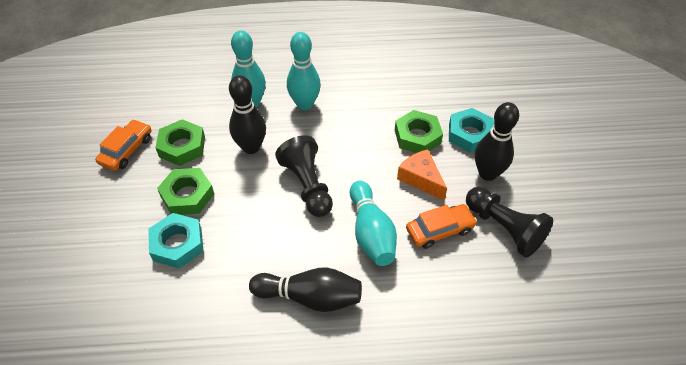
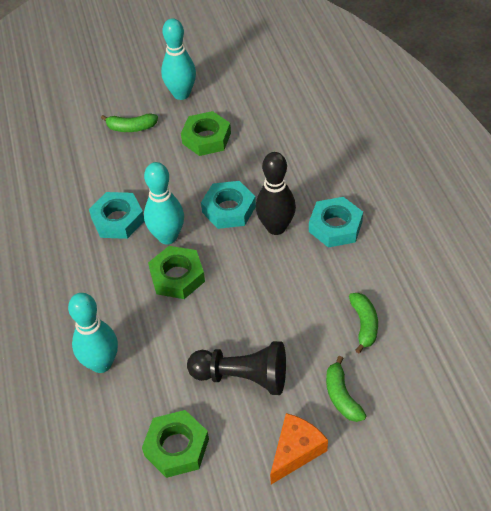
black bowling pin: [229,75,266,154] [249,267,362,312] [475,102,519,181] = 3 -> [256,152,296,235] = 1
black pawn: [275,135,333,217] [466,187,553,258] = 2 -> [187,341,286,395] = 1
green banana: none = 0 -> [101,114,158,132] [326,356,366,422] [349,293,378,353] = 3
orange car: [95,119,151,171] [406,204,477,249] = 2 -> none = 0
turquoise nut: [148,213,204,269] [449,108,494,153] = 2 -> [89,192,144,239] [201,181,256,229] [309,197,363,248] = 3

